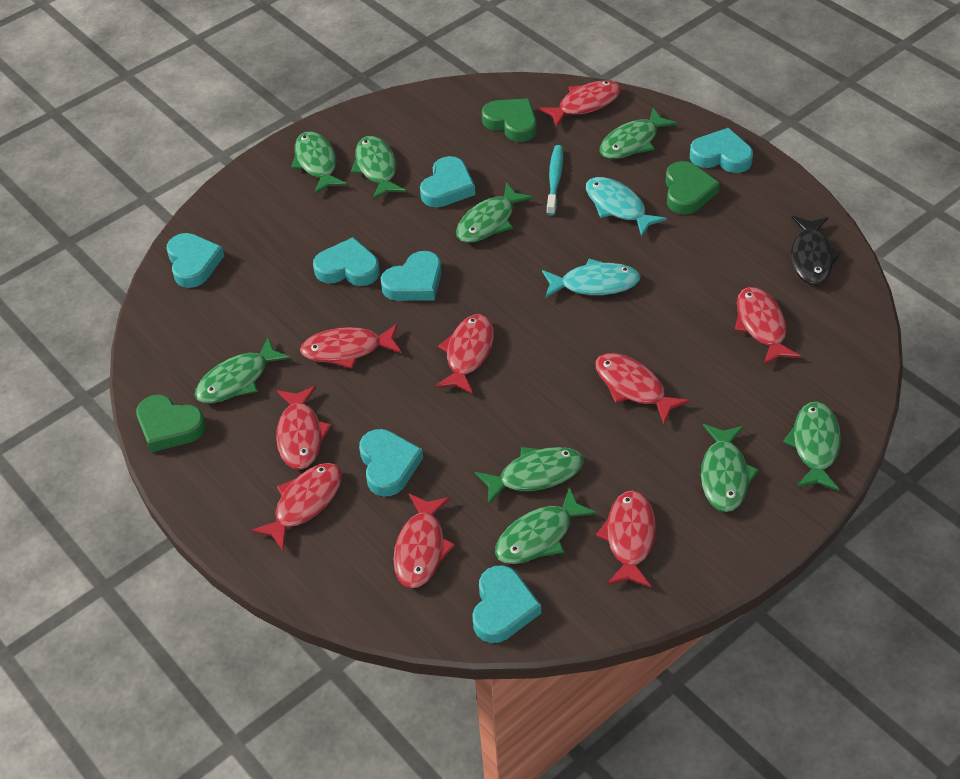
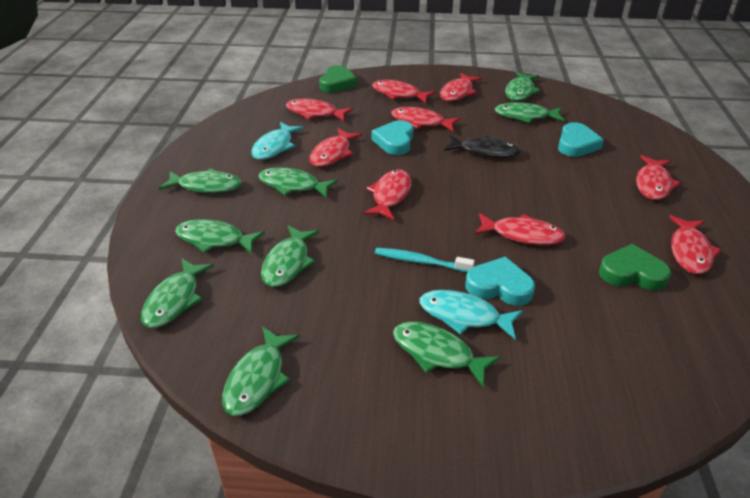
green heart: [136,395,206,453] [482,98,537,142] [666,161,720,215] = 3 -> [319,65,357,93] [599,244,671,290] = 2
turquoise heart: [167,233,224,288] [313,237,380,286] [359,429,423,497] [381,251,442,301] [420,156,475,207] [472,565,541,643] [690,128,753,173] = 7 -> [372,120,414,155] [466,257,535,306] [558,122,604,157] = 3

